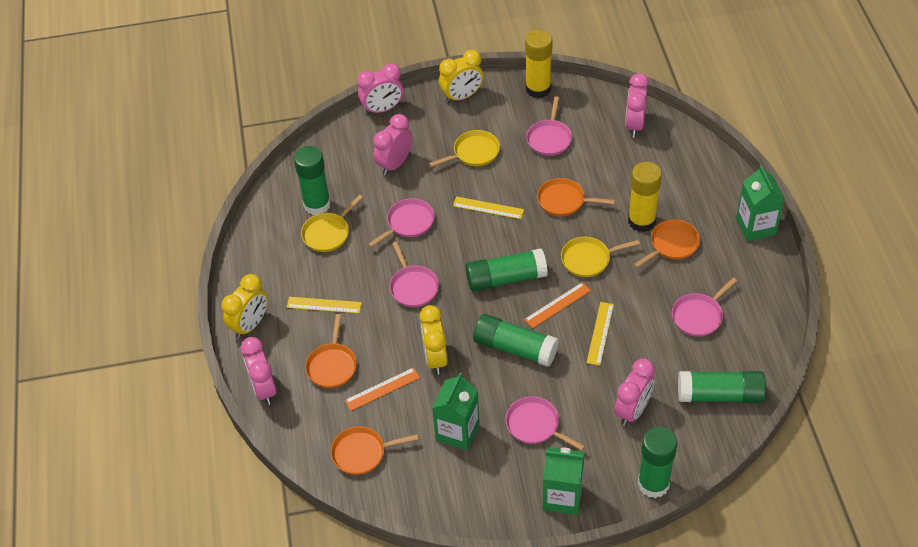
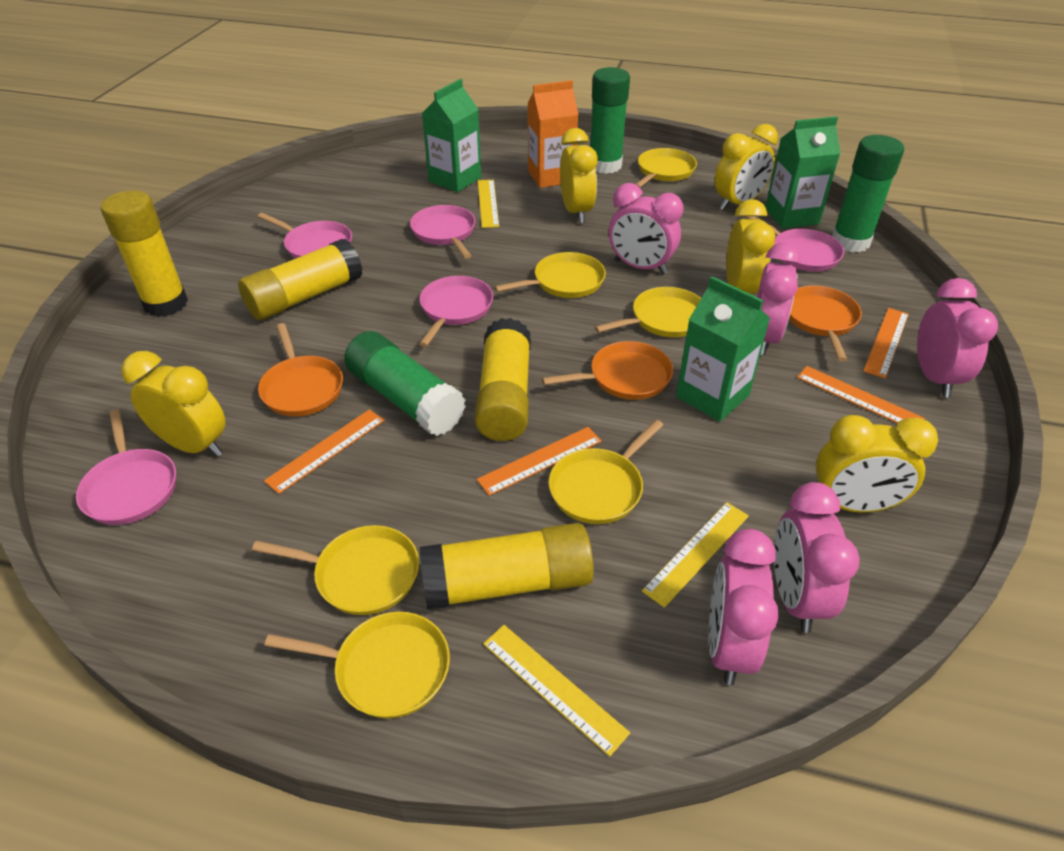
green glue stick: [294,146,331,215] [466,248,548,292] [473,314,559,367] [638,427,677,498] [678,371,766,403] = 5 -> [344,331,466,436] [590,67,630,174] [832,135,904,252] = 3
orange carton: none = 0 -> [528,80,579,188] = 1
orange pan: [305,314,357,388] [331,426,418,475] [537,178,615,216] [634,219,700,268] = 4 -> [258,323,343,416] [542,341,673,400] [789,286,862,362] = 3
orange ruler: [345,367,420,411] [524,282,591,328] = 2 -> [264,409,384,494] [477,427,602,496] [797,366,925,423] [863,308,909,378] = 4
yellow clock: [221,274,268,339] [420,305,448,375] [439,50,483,103] = 3 -> [121,351,226,457] [560,128,598,223] [715,124,778,210] [726,199,775,294] [816,415,938,512] = 5
yellow glue stick: [525,30,552,98] [628,162,662,232] = 2 -> [101,190,188,317] [238,239,363,320] [420,523,594,610] [475,318,531,441] = 4
yellow pan: [301,195,363,252] [429,130,500,167] [561,237,640,277] = 3 -> [252,525,419,615] [264,612,450,718] [494,252,606,298] [549,420,663,524] [595,287,701,337] [636,148,697,188] = 6

